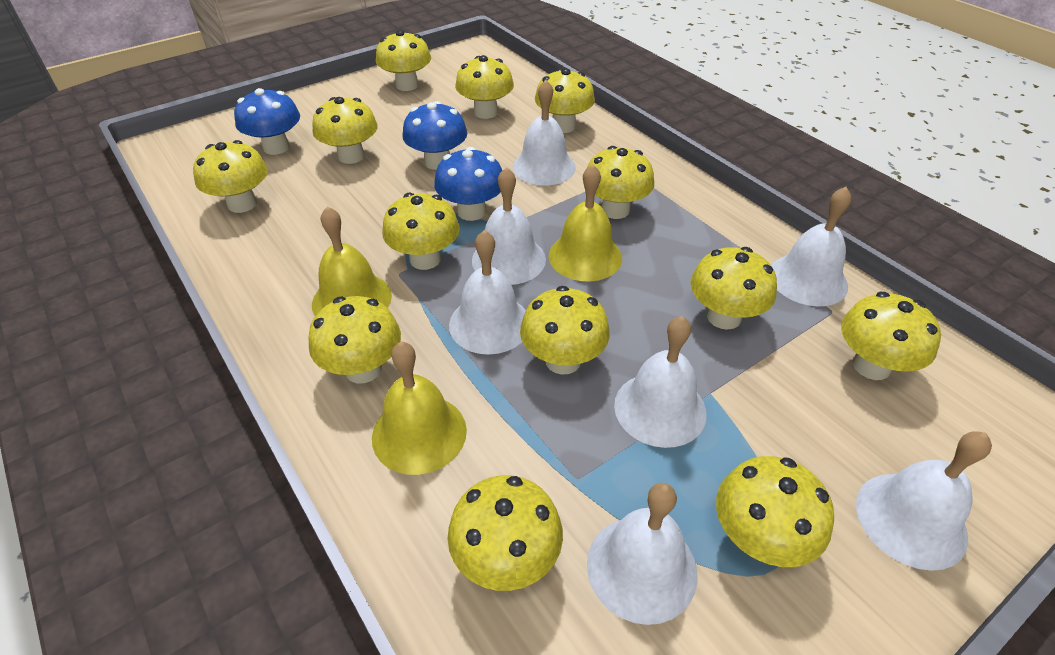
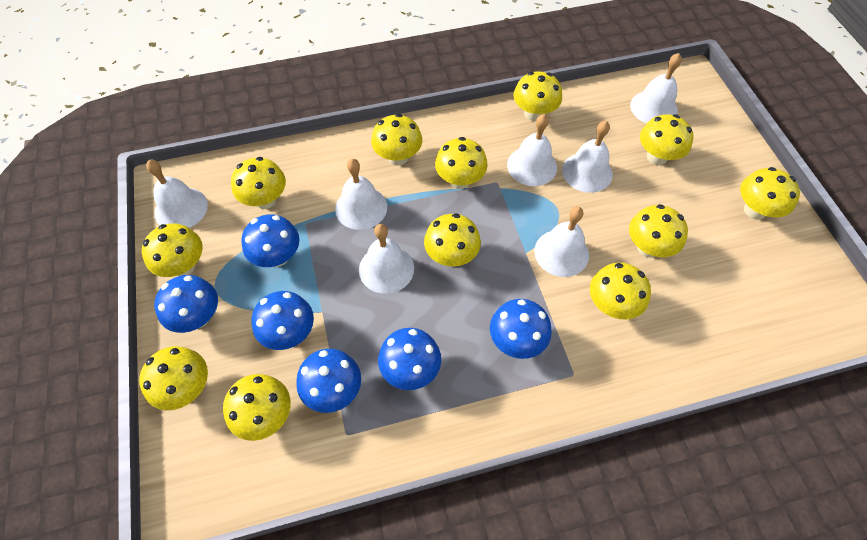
blue mushroom: [234,88,300,155] [402,101,467,170] [434,147,502,221] = 3 -> [154,275,218,333] [241,214,299,267] [251,291,314,350] [296,349,361,413] [378,328,441,390] [490,299,552,359] = 6
yellow bell: [312,206,392,316] [372,342,467,475] [549,164,622,281] = 3 -> none = 0
yellow mushroom: [193,140,268,213] [308,296,401,383] [312,97,378,164] [376,30,431,91] [382,193,460,270] [448,475,563,591] [455,55,514,119] [520,286,610,375] [535,68,595,133] [587,146,654,219] [690,247,777,330] [716,456,834,567] [841,292,941,380] = 13 -> [139,346,208,410] [142,224,203,277] [223,374,291,441] [231,157,286,209] [371,114,422,165] [424,213,481,267] [435,137,488,189] [513,71,562,121] [590,263,651,319] [629,204,688,257] [640,114,694,165] [740,167,800,220] = 12

